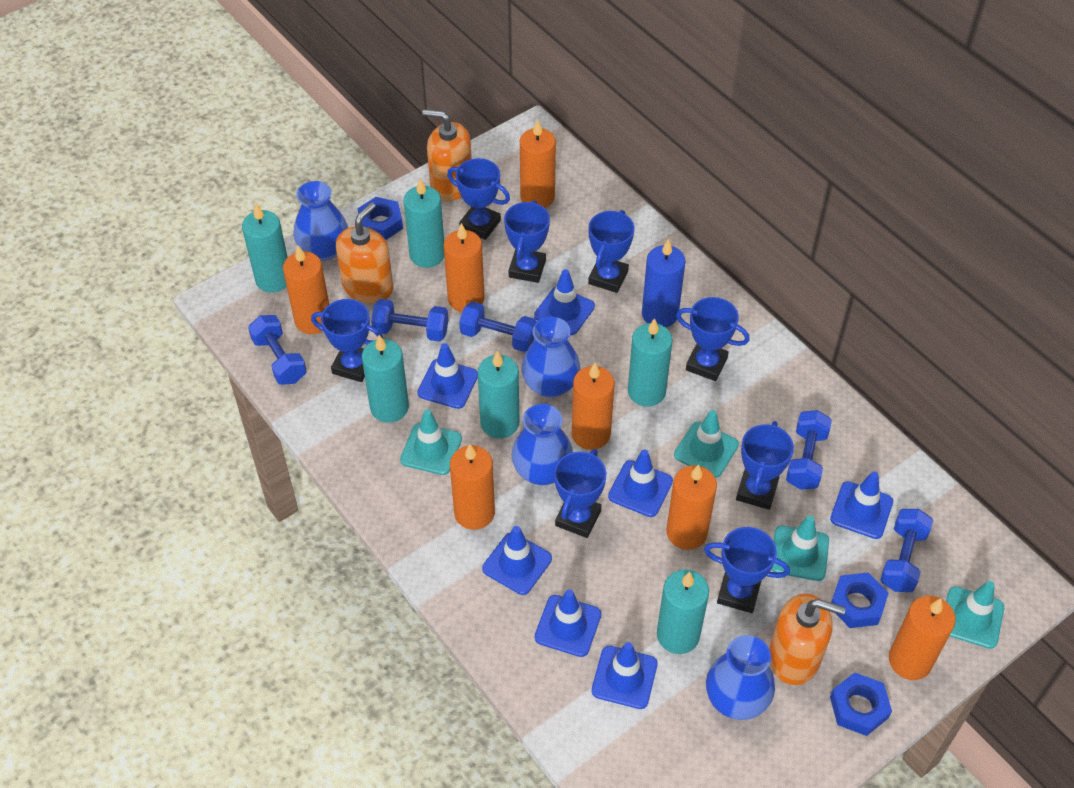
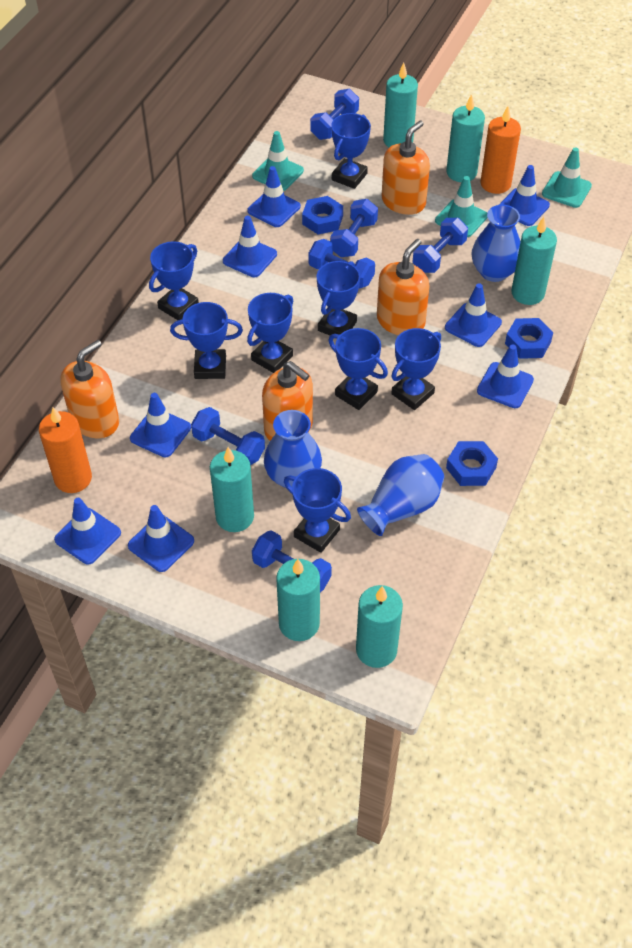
blue candle: [642,239,685,327] = 1 -> none = 0
blue dumbbell: [248,315,307,385] [371,299,449,342] [459,301,536,352] [786,410,832,490] [880,509,933,592] = 5 -> [191,407,265,465] [252,530,332,592] [308,239,375,289] [310,89,359,140] [330,199,378,257] [413,218,468,273] = 6
blue traffic cone: [417,343,478,409] [482,526,552,595] [534,269,595,335] [535,589,601,657] [592,642,658,709] [608,449,673,517] [830,471,893,539] = 7 -> [54,498,121,564] [128,505,194,572] [130,393,191,457] [223,215,277,277] [247,166,301,227] [445,283,502,347] [477,344,534,408] [499,165,550,226] = 8
blue vase: [294,181,348,261] [512,404,573,485] [522,317,580,398] [706,635,775,720] = 4 -> [264,410,322,488] [357,454,444,536] [472,205,521,282] = 3
orange candle: [283,246,329,334] [444,223,484,312] [450,444,495,530] [520,119,556,208] [572,363,614,450] [667,464,717,550] [889,596,956,680] = 7 -> [39,407,92,493] [480,106,521,194] = 2
orange soap dispenser: [336,202,393,303] [422,109,472,201] [769,593,846,685] = 3 -> [60,340,119,438] [262,361,313,441] [377,239,430,335] [382,121,430,215] = 4
turquoise traffic cone: [400,409,462,475] [674,410,739,478] [771,515,829,581] [946,581,1004,649] = 4 -> [252,131,304,191] [435,176,487,237] [542,147,592,208] = 3

